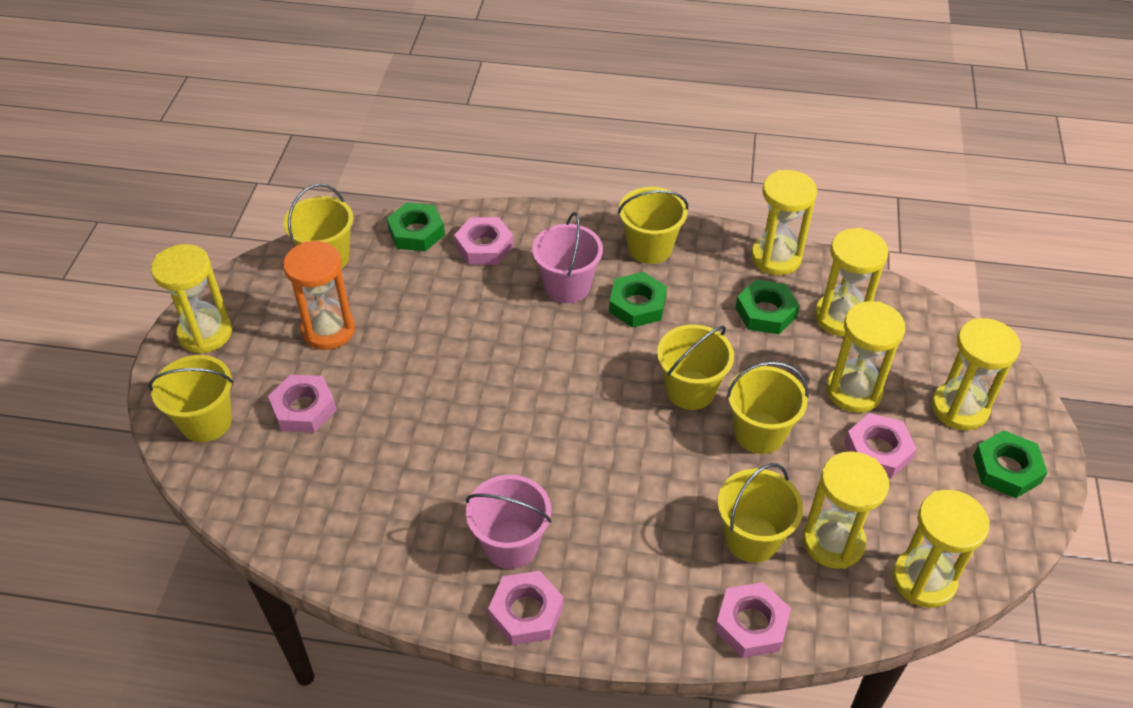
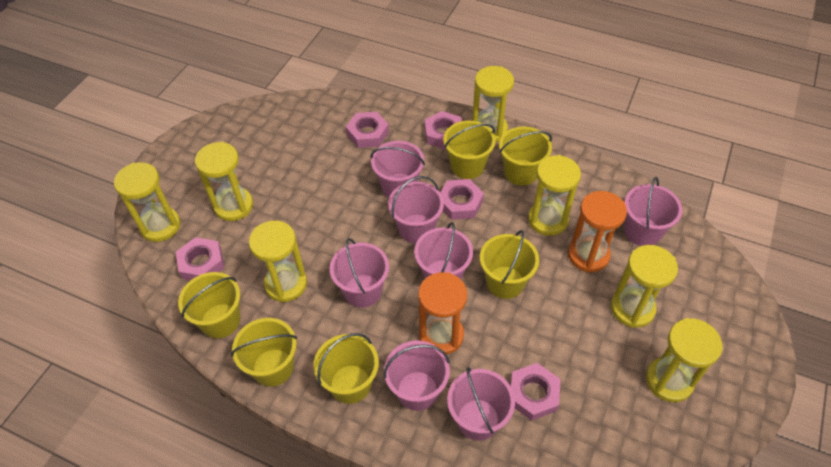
green nut: [387,202,445,251] [609,272,667,328] [735,280,800,334] [973,430,1048,498] = 4 -> none = 0
orange hourglass: [283,241,355,350] = 1 -> [418,272,467,355] [568,191,627,273] = 2
pink bucket: [466,475,551,569] [532,212,603,303] = 2 -> [330,238,389,308] [371,141,425,198] [384,340,450,411] [388,176,444,243] [414,222,473,279] [447,367,515,441] [624,177,683,246] = 7

